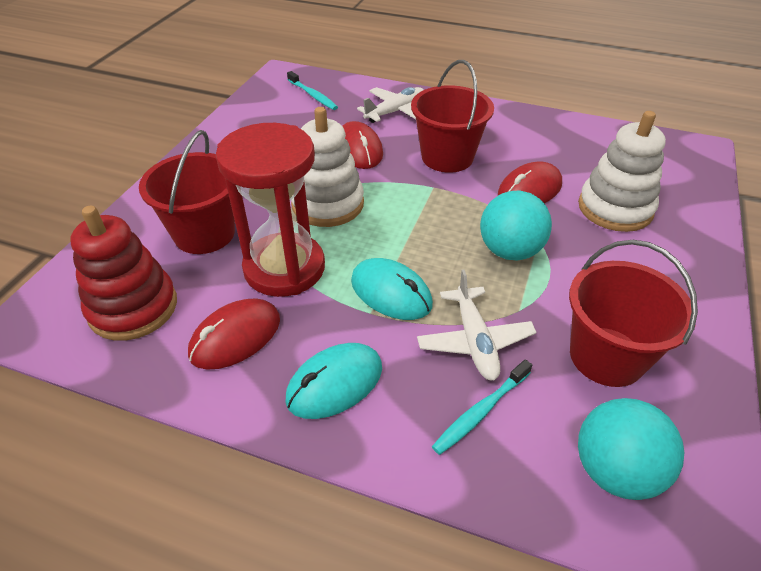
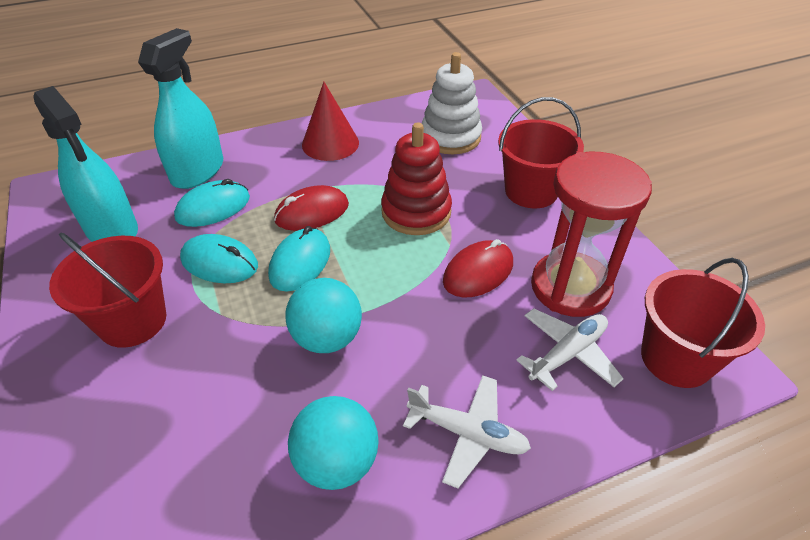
red cone: none = 0 -> [302,82,359,161] = 1
red mouse: [188,298,280,370] [342,121,383,169] [498,162,562,203] = 3 -> [274,185,349,231] [443,239,513,298] = 2
turquoise mouse: [285,343,382,419] [351,258,433,320] = 2 -> [174,179,250,227] [180,234,258,283] [268,226,330,292] = 3
turquoise spray bottle: none = 0 -> [33,86,138,242] [138,28,223,189] = 2
turquoise toothbrush: [287,71,338,110] [432,359,532,455] = 2 -> none = 0
white stacking toy: [291,107,364,227] [578,111,666,232] = 2 -> [422,52,482,154] = 1

